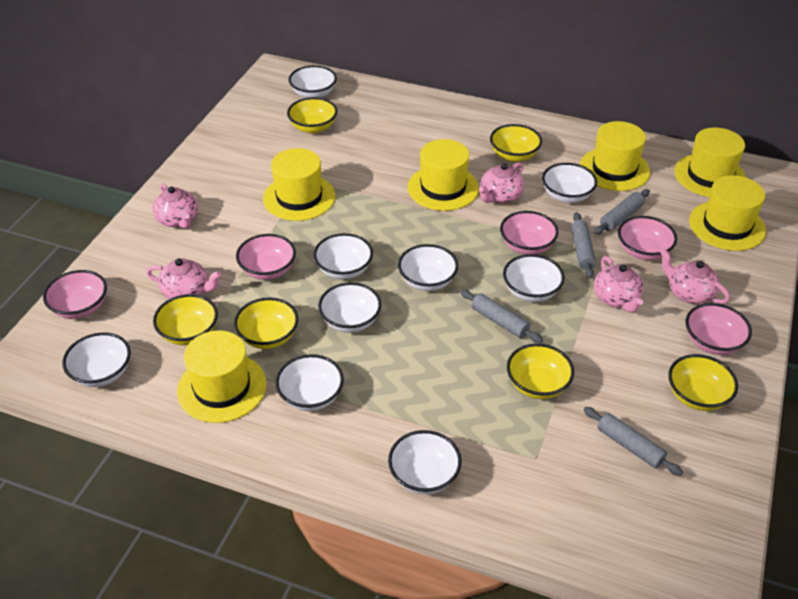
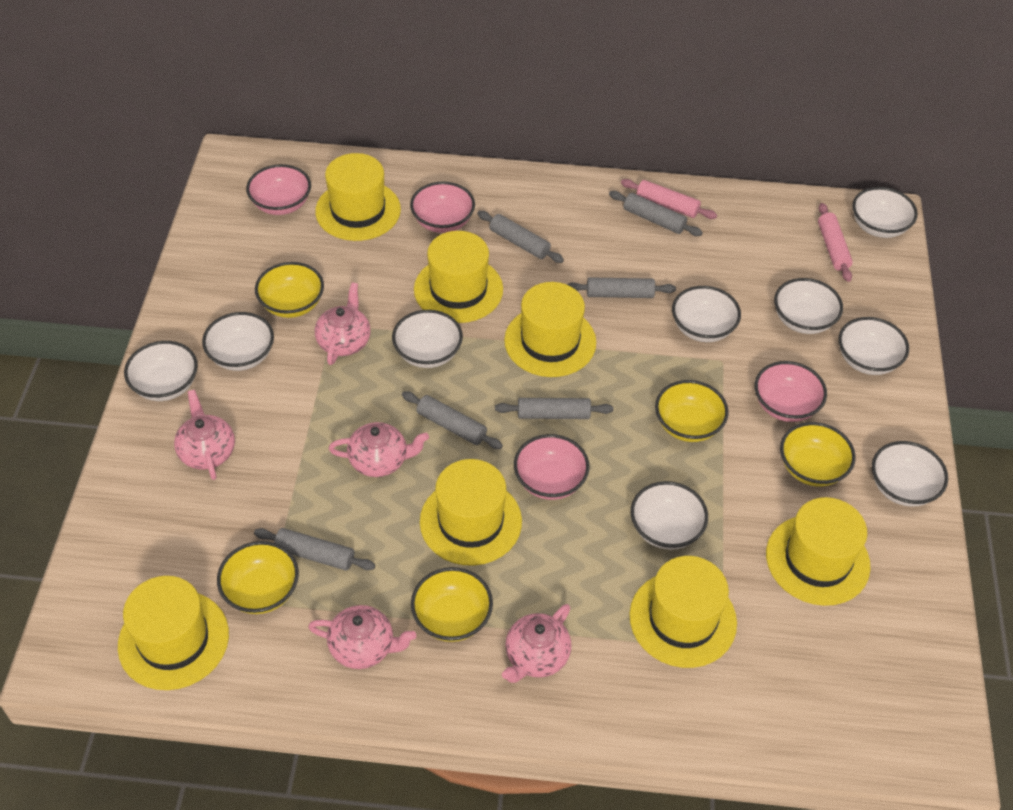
grey rolling pin: [460,290,543,343] [571,212,596,278] [584,407,683,476] [594,189,650,234] = 4 -> [254,528,375,571] [402,391,503,449] [477,211,564,263] [495,398,614,419] [566,277,676,298] [609,191,703,236] = 6
pink bowl: [43,270,107,319] [236,234,296,280] [500,211,558,255] [618,216,677,260] [686,303,752,355] = 5 -> [246,164,311,215] [410,182,475,233] [514,434,590,500] [755,361,827,422] = 4
pink rolling pin: none = 0 -> [621,179,717,219] [818,203,853,282] = 2
yellow bowl: [153,294,218,345] [234,298,298,349] [287,97,337,133] [490,124,542,162] [507,344,574,399] [668,354,738,411] = 6 -> [217,541,299,614] [255,262,324,318] [411,567,493,642] [655,380,729,442] [780,422,856,487] = 5
yellow hat: [177,331,266,423] [263,148,335,221] [408,139,479,211] [580,121,650,191] [674,127,746,197] [689,175,766,251] = 6 -> [118,576,229,690] [315,153,401,241] [414,231,503,323] [420,459,522,566] [504,282,596,377] [629,556,737,668] [766,497,871,606] = 7

